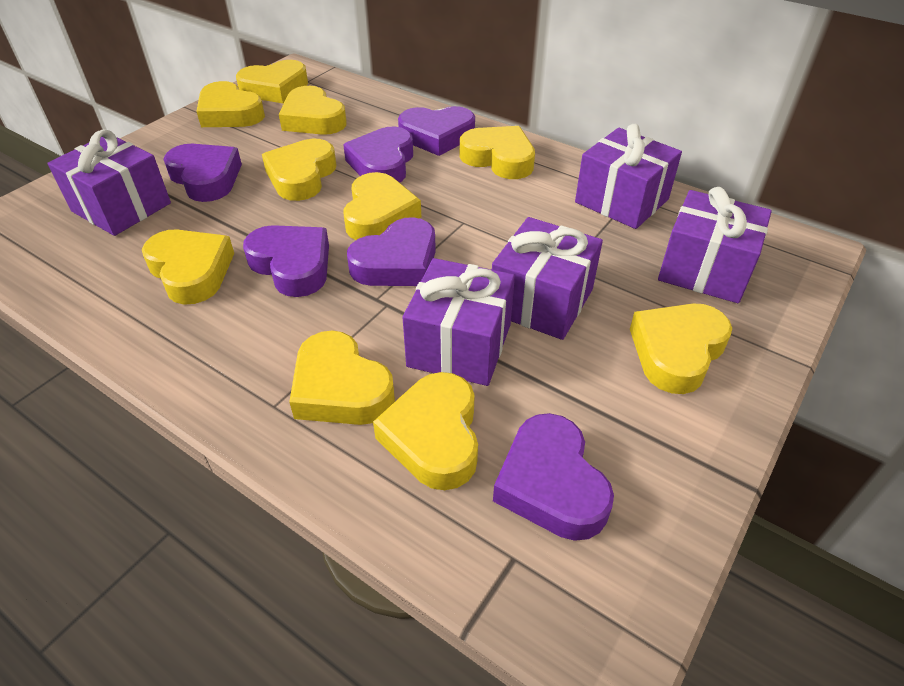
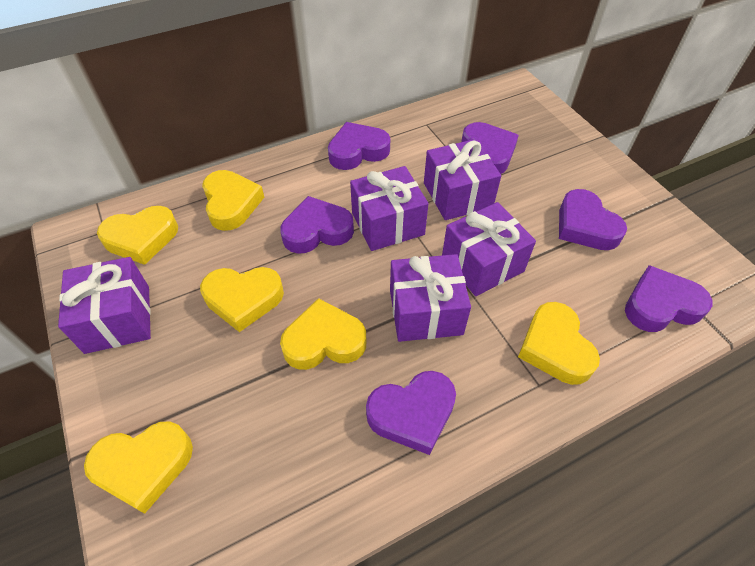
yellow heart: [142,230,234,305] [196,81,265,127] [236,60,308,103] [262,139,336,201] [279,86,347,135] [289,330,395,425] [343,172,421,240] [373,372,478,490] [460,126,535,179] [630,304,732,394] = 10 -> [84,421,193,514] [97,206,178,265] [200,267,284,332] [202,170,264,231] [280,298,366,370] [518,302,600,385] = 6

